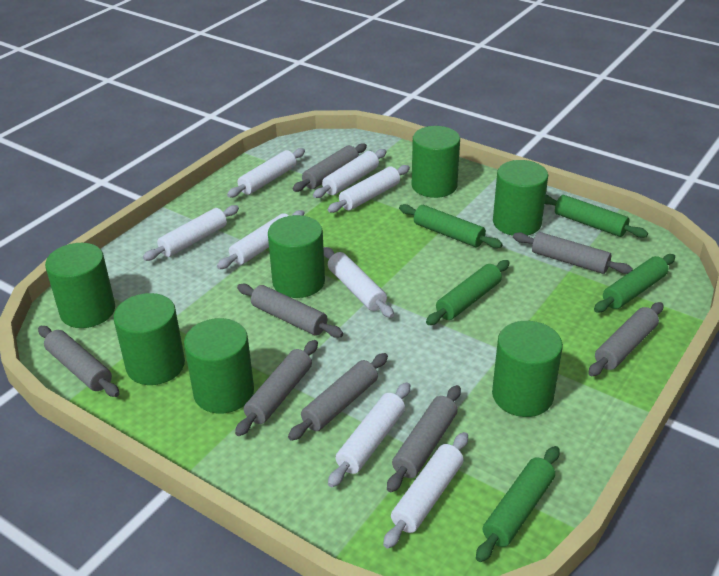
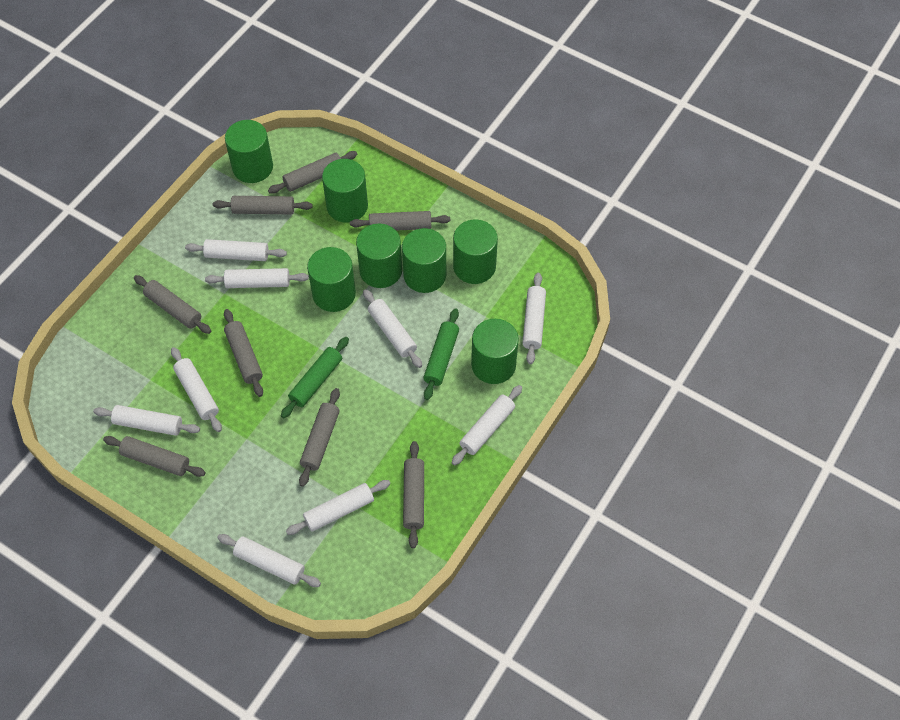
green rolling pin: [399,204,503,248] [426,260,510,325] [476,446,560,562] [545,195,648,238] [594,254,675,312] = 5 -> [281,337,349,418] [423,308,459,400] = 2
white rolling pin: [143,205,239,261] [217,210,305,269] [227,148,305,198] [313,149,387,198] [324,247,394,318] [328,165,410,213] [328,383,410,487] [383,432,468,549] = 8 -> [93,405,200,436] [171,347,222,432] [185,239,287,261] [205,268,309,288] [217,534,321,587] [286,480,390,535] [363,289,422,368] [452,385,522,466] [522,273,546,364] = 9

